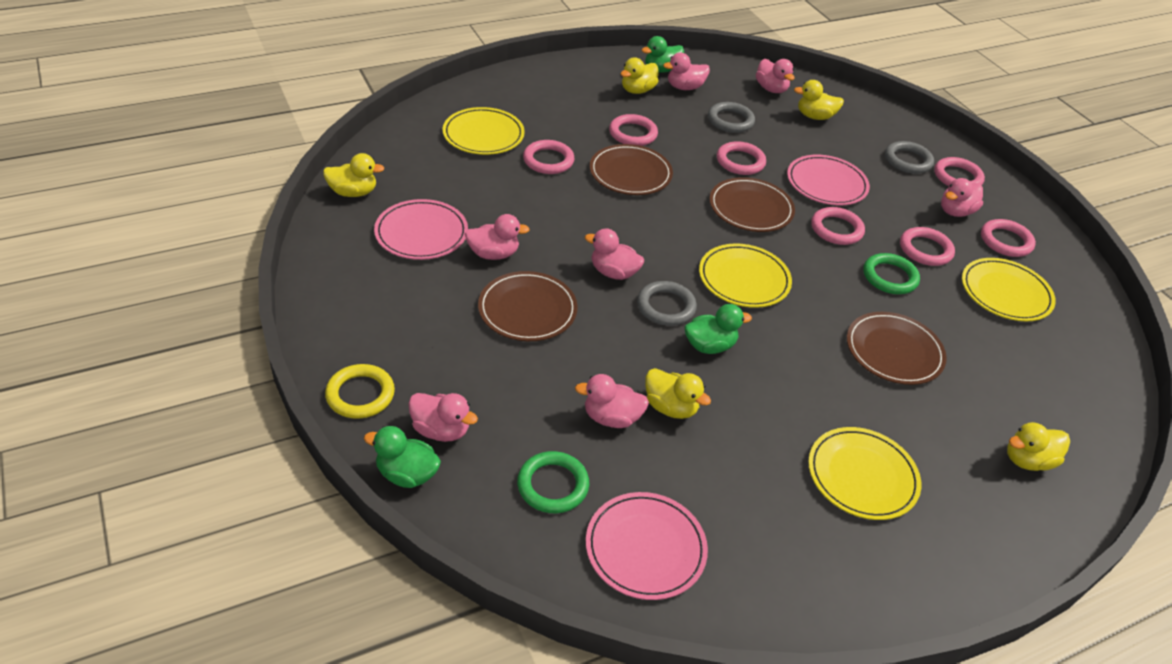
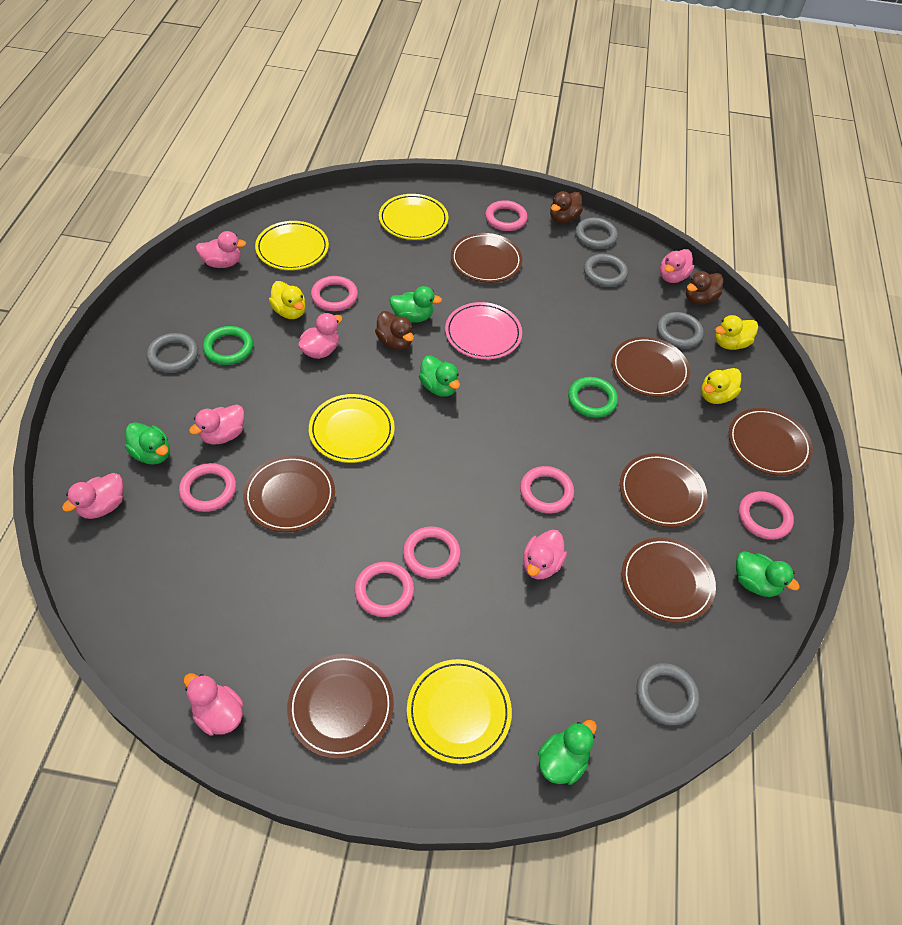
brown duck: none = 0 -> [375,311,414,350] [550,191,583,223] [686,271,723,305] = 3
brown plate: [478,271,578,341] [590,144,673,195] [710,177,795,232] [847,312,947,385] = 4 -> [243,455,335,532] [287,654,394,759] [451,233,523,283] [612,337,690,397] [620,453,707,527] [622,537,716,623] [729,408,813,476] = 7
green duck: [364,426,441,488] [642,36,684,73] [684,304,752,354] = 3 -> [125,422,170,465] [390,286,442,323] [419,356,460,397] [538,720,597,785] [736,551,800,597] = 5
grey ring: [637,281,697,326] [708,102,755,133] [885,141,934,174] = 3 -> [147,333,198,373] [575,217,618,249] [584,254,628,287] [636,663,699,725] [657,312,704,348] = 5
pink plate: [374,199,468,260] [586,492,708,600] [787,155,870,205] = 3 -> [445,302,522,359] = 1
yellow duck: [323,153,384,197] [621,57,659,94] [645,368,711,419] [794,80,844,120] [1007,422,1070,471] = 5 -> [269,281,306,319] [701,368,741,404] [715,315,758,350] = 3
yellow ring: [325,364,395,419] = 1 -> none = 0

